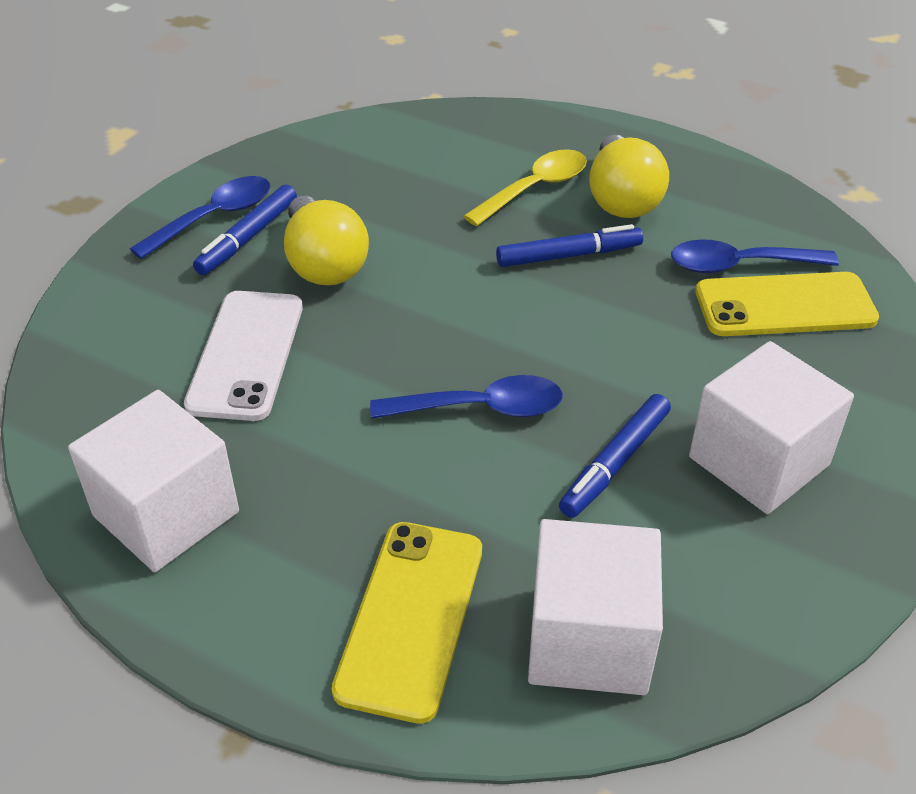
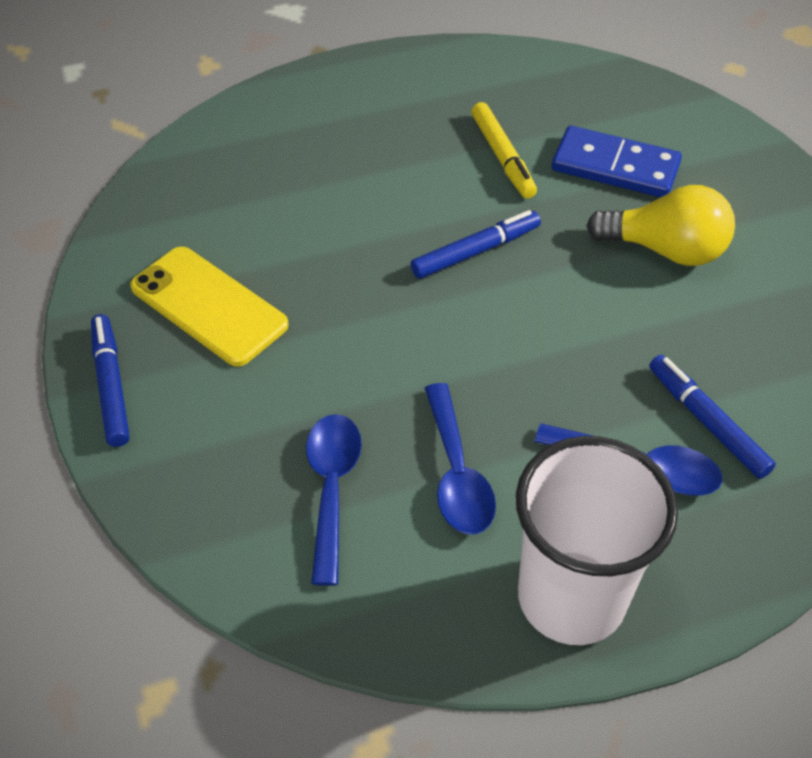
blue domino: none = 0 -> [552,126,682,197] = 1
white cube: [68,390,239,572] [528,519,663,695] [689,341,854,514] = 3 -> none = 0
white cup: none = 0 -> [516,436,678,645] = 1
white phone: [184,291,303,421] = 1 -> none = 0
yellow light bulb: [284,196,369,286] [589,135,669,218] = 2 -> [586,185,735,266] = 1
yellow marker: none = 0 -> [471,102,537,199] = 1
yellow phone: [332,522,482,724] [695,272,879,336] = 2 -> [130,247,289,367] = 1
yellow spoon: [463,149,587,226] = 1 -> none = 0

